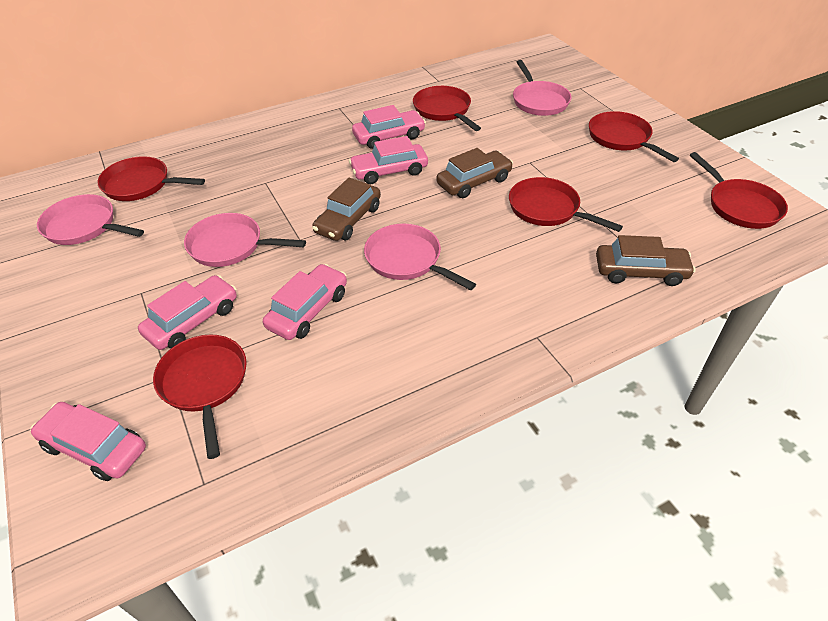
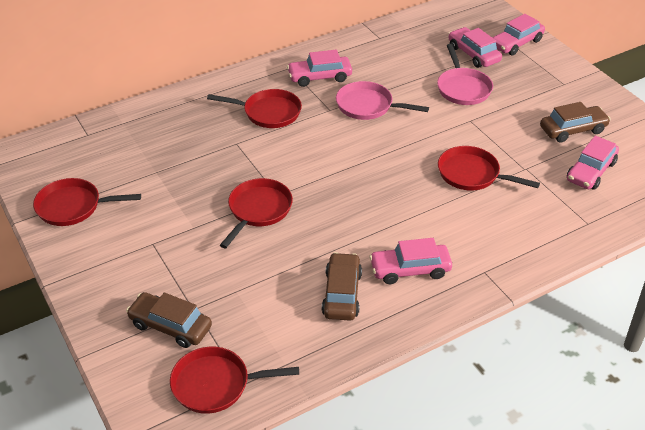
pink pan: [37,194,144,245] [184,213,306,267] [364,224,476,290] [513,60,572,116] = 4 -> [336,81,429,120] [437,44,493,105] = 2
red pan: [97,156,205,201] [153,335,247,459] [413,86,481,131] [509,177,623,232] [589,111,679,162] [690,152,788,229] = 6 -> [33,178,141,226] [170,347,299,414] [207,89,302,128] [220,178,293,248] [438,146,540,191] = 5

